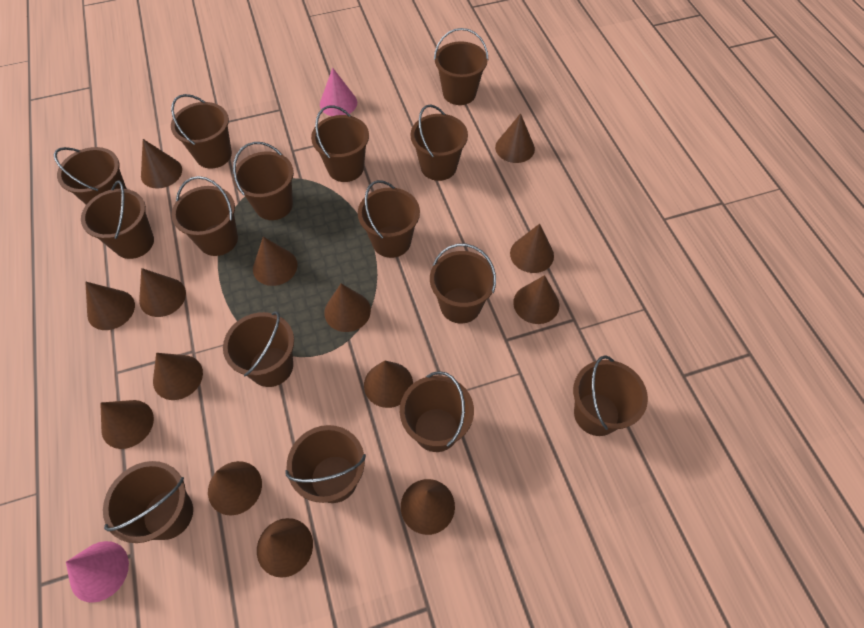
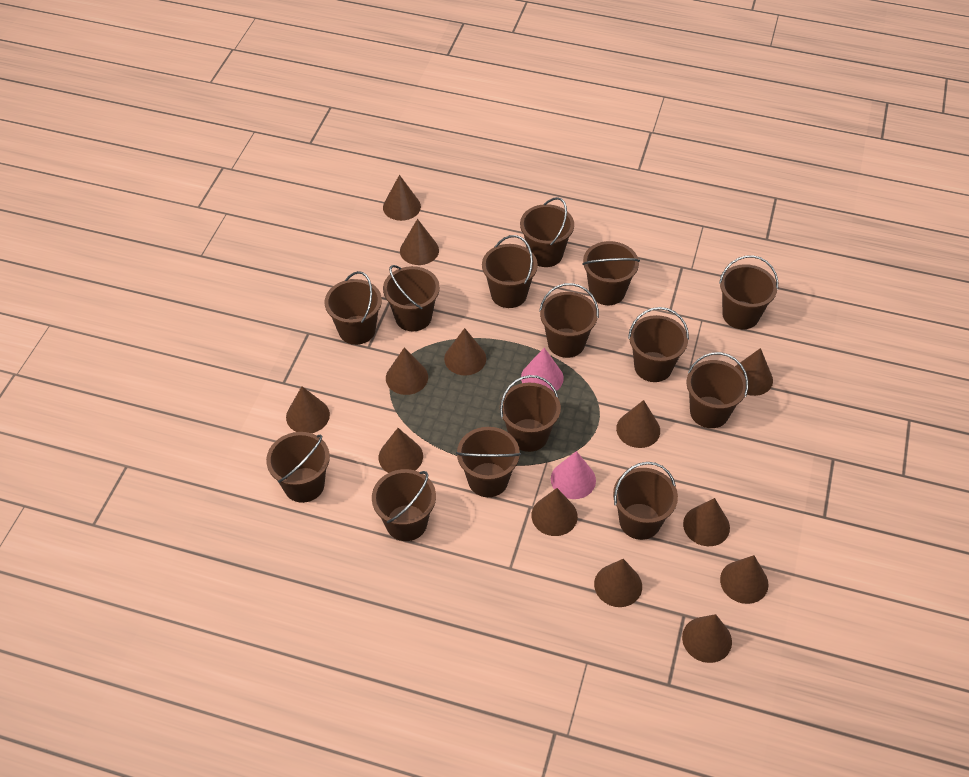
brown bucket: [54,147,127,205] [81,180,154,259] [103,461,193,543] [171,94,232,169] [171,176,238,256] [223,311,294,387] [233,142,294,220] [286,425,366,503] [311,105,369,182] [358,180,420,258] [400,371,474,452] [411,105,468,181] [430,244,496,323] [434,28,488,105] [573,355,648,436] = 15 -> [266,432,330,503] [325,271,382,345] [372,469,436,541] [383,265,440,331] [456,427,521,497] [482,235,538,308] [500,375,561,452] [520,197,574,267] [539,283,599,358] [582,241,640,305] [613,462,678,540] [628,307,689,382] [686,352,748,428] [719,255,778,329] = 14
brown cone: [85,282,135,330] [100,400,154,449] [139,268,186,317] [141,139,182,189] [153,353,203,400] [208,461,262,516] [253,237,298,286] [257,518,313,578] [324,284,371,332] [364,361,413,408] [401,479,455,535] [495,113,535,163] [510,224,554,273] [513,275,559,324] = 14 -> [286,386,330,433] [379,428,423,473] [383,175,421,221] [386,347,428,395] [400,219,439,265] [444,328,486,376] [531,488,578,536] [594,559,642,607] [616,400,660,448] [682,614,732,663] [683,498,730,546] [720,555,768,604] [735,348,773,396] = 13

